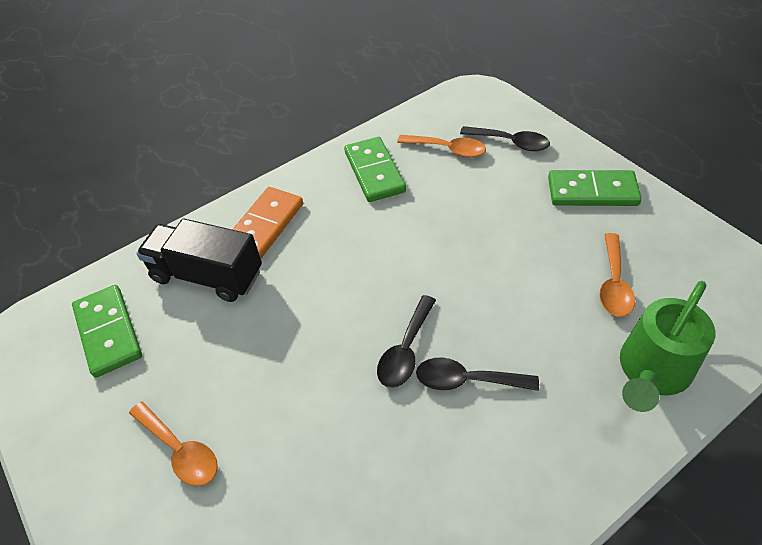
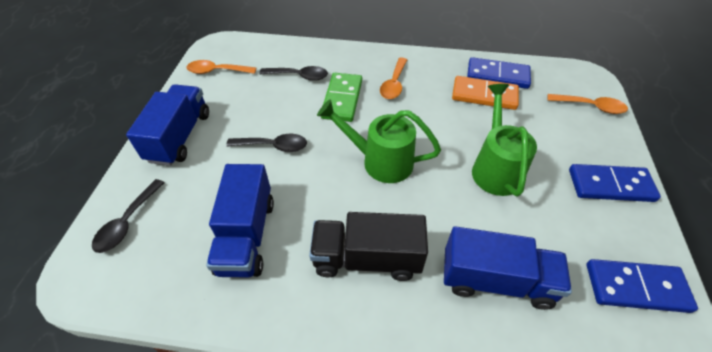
blue domino: none = 0 -> [467,57,531,89] [569,164,661,202] [587,259,698,313] = 3
blue truck: none = 0 -> [126,84,209,166] [206,164,274,278] [444,226,572,310] = 3
green domino: [72,285,142,378] [344,137,406,202] [548,170,642,206] = 3 -> [321,73,362,122] = 1
green watering can: [620,281,715,412] = 1 -> [317,99,441,183] [472,84,537,197] = 2

